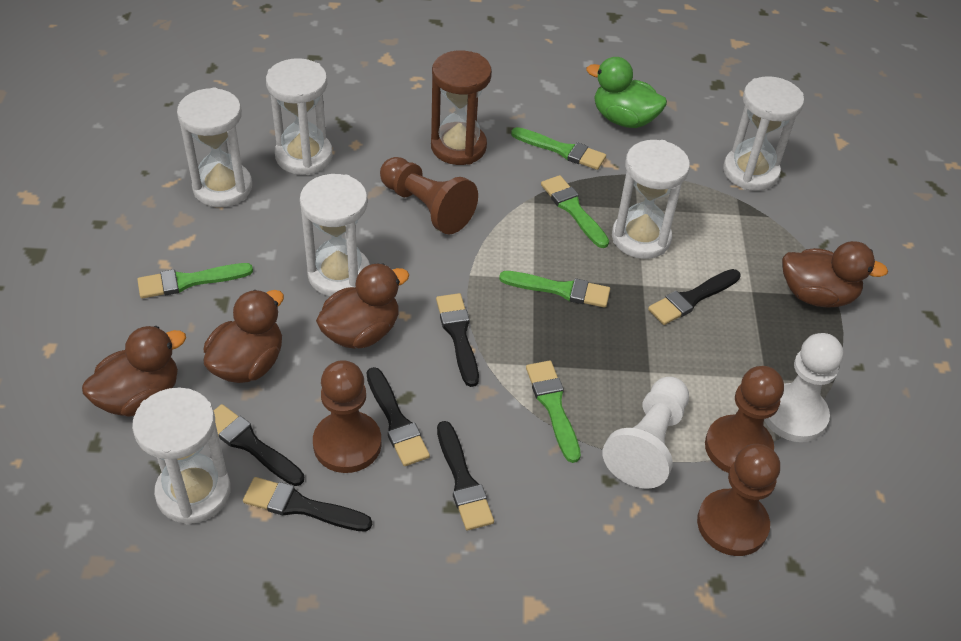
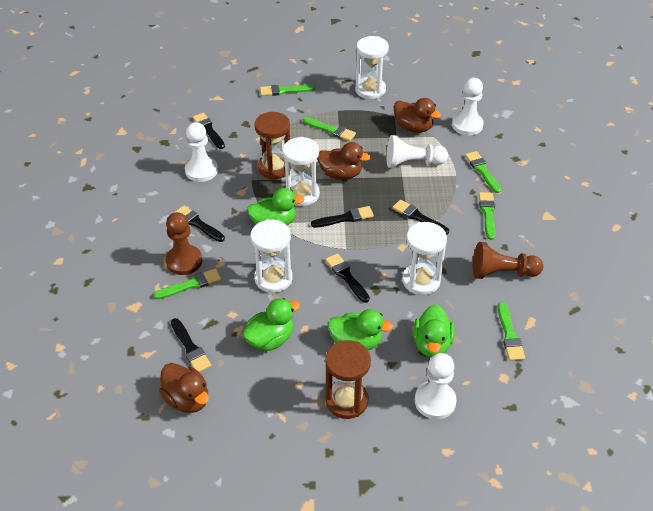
brown duck: [82,326,186,417] [203,290,284,383] [316,263,409,349] [782,241,888,308] = 4 -> [159,363,209,413] [317,142,371,180] [394,98,441,133] = 3
brown hourglass: [431,50,492,165] = 1 -> [254,112,292,180] [325,340,371,419] = 2
brown pawn: [313,360,382,473] [380,157,478,234] [697,444,780,556] [705,366,784,473] = 4 -> [166,212,202,275] [473,242,543,279] = 2
green brush: [137,263,253,299] [499,271,610,308] [511,127,606,170] [526,361,581,463] [541,175,609,248] = 5 -> [154,268,221,299] [260,85,315,96] [303,117,356,141] [465,151,501,193] [479,192,496,240] [498,302,525,361] = 6
green duck: [586,57,667,128] = 1 -> [242,298,300,351] [247,188,304,225] [328,309,393,350] [413,305,455,358] = 4
white hourglass: [132,388,231,525] [177,88,252,207] [266,58,333,175] [300,174,370,296] [612,140,690,259] [723,76,804,191] = 6 -> [251,219,293,293] [283,137,320,206] [355,36,389,99] [402,222,447,295] = 4
white pawn: [602,377,689,489] [764,333,843,442] = 2 -> [185,122,218,182] [386,135,448,168] [415,353,457,419] [452,78,484,135] = 4

